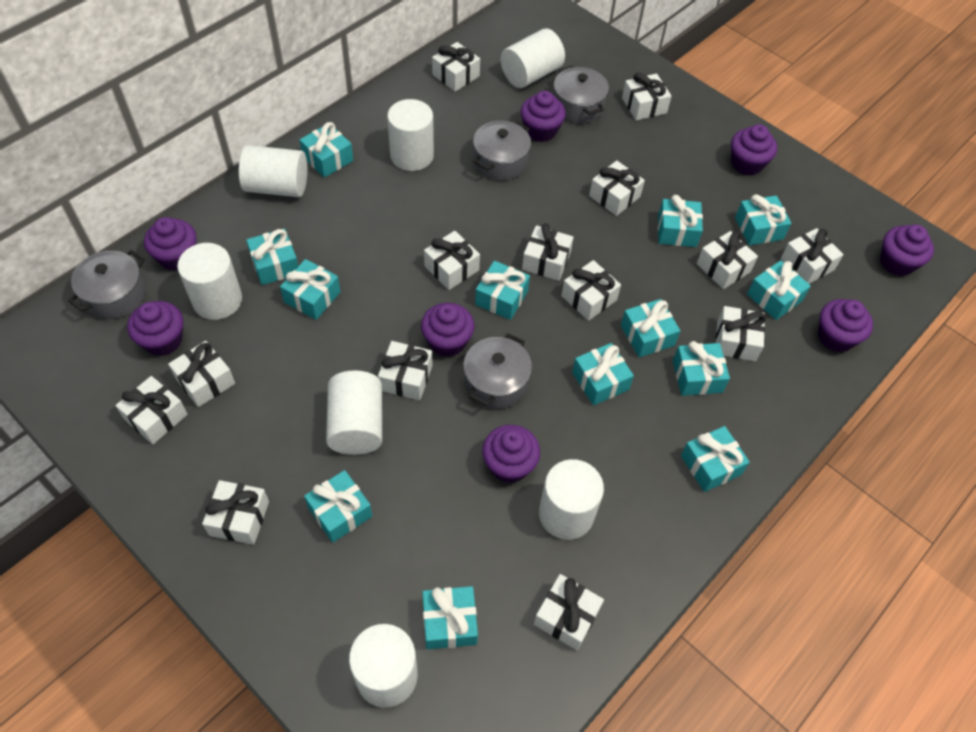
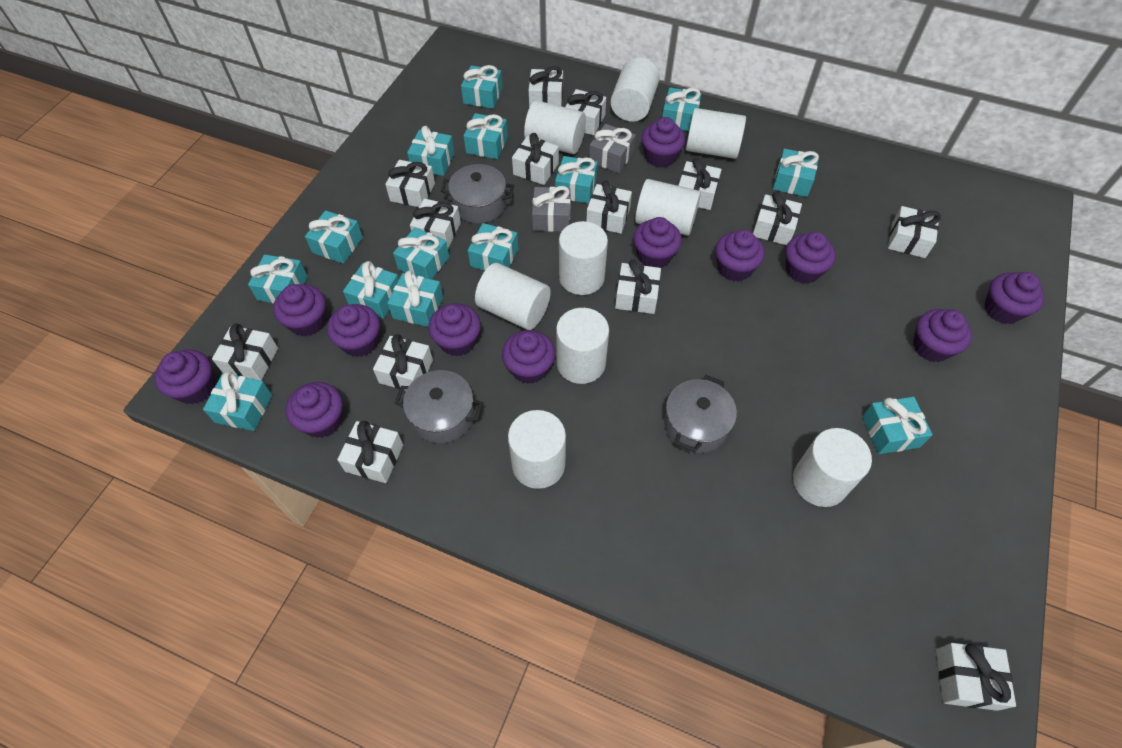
grey gift: none = 0 -> [532,186,571,232] [589,124,636,173] = 2
grey pot: [68,250,146,319] [463,333,532,409] [473,121,531,181] [554,65,609,124] = 4 -> [395,370,483,443] [441,164,514,223] [664,375,737,453] = 3
purple cupcake: [127,301,183,356] [144,217,197,271] [421,303,474,357] [482,425,540,483] [521,91,566,142] [731,124,777,175] [818,299,873,352] [880,224,934,276] = 8 -> [154,349,215,404] [273,284,326,337] [286,382,343,438] [327,304,380,357] [428,303,481,356] [502,330,555,384] [633,217,682,268] [641,117,685,168] [715,230,765,281] [786,232,836,284] [913,309,972,362] [984,272,1045,324] = 12
turquoise gift: [246,229,298,285] [280,259,341,320] [300,122,353,178] [304,470,372,543] [422,586,478,649] [475,261,530,320] [572,343,634,405] [621,299,680,357] [658,195,703,247] [673,341,730,396] [681,426,750,492] [735,194,792,245] [747,260,811,320] = 13 -> [203,372,272,431] [248,255,308,304] [305,210,363,264] [343,261,399,319] [388,270,443,327] [393,227,449,279] [407,126,454,176] [461,65,503,109] [464,113,508,159] [468,223,519,271] [555,156,598,203] [662,87,702,131] [773,149,819,197] [862,397,932,454] = 14
white cylinder: [177,243,242,320] [239,145,307,197] [326,370,382,455] [349,624,418,708] [387,99,434,171] [501,28,565,88] [539,459,604,540] = 7 -> [475,263,551,330] [508,410,566,489] [524,100,586,154] [556,308,609,384] [559,221,608,295] [610,57,660,122] [635,179,701,236] [686,108,746,159] [793,428,872,507] = 9

